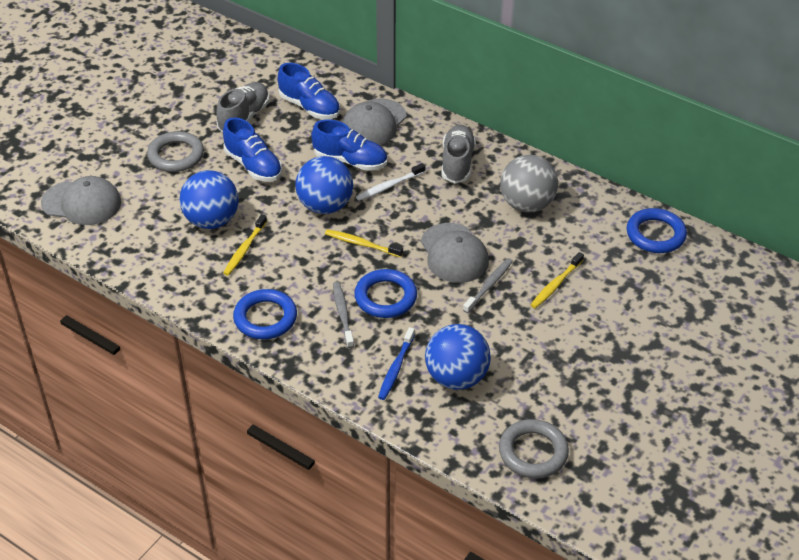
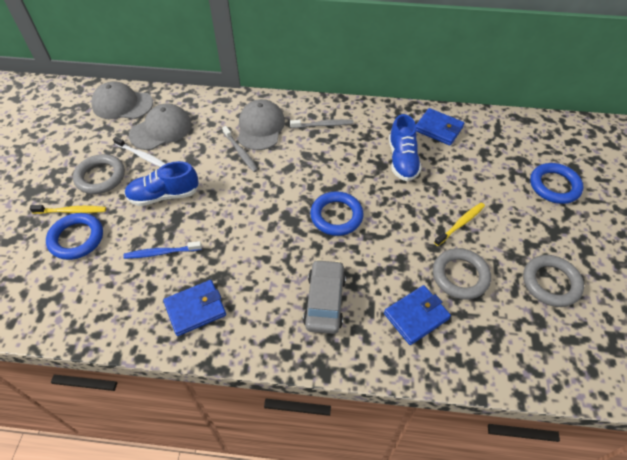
blue ball: [180,170,239,229] [295,156,353,214] [425,324,491,389] = 3 -> none = 0
blue shoe: [223,118,282,182] [278,63,340,119] [311,119,387,171] = 3 -> [124,161,199,206] [389,114,422,181] = 2
blue wallet: none = 0 -> [163,280,226,336] [384,285,451,345] [416,108,464,146] = 3
grey ball: [500,155,558,213] = 1 -> none = 0
grey car: none = 0 -> [303,259,346,334] = 1
grey ring: [147,131,204,172] [499,419,569,478] = 2 -> [73,154,125,194] [433,248,491,300] [523,255,584,307] = 3
grey shoe: [216,82,270,132] [442,125,476,184] = 2 -> none = 0
yellow toothbrush: [223,214,267,276] [325,229,403,257] [531,252,584,308] = 3 -> [29,205,106,214] [434,203,485,246] = 2

